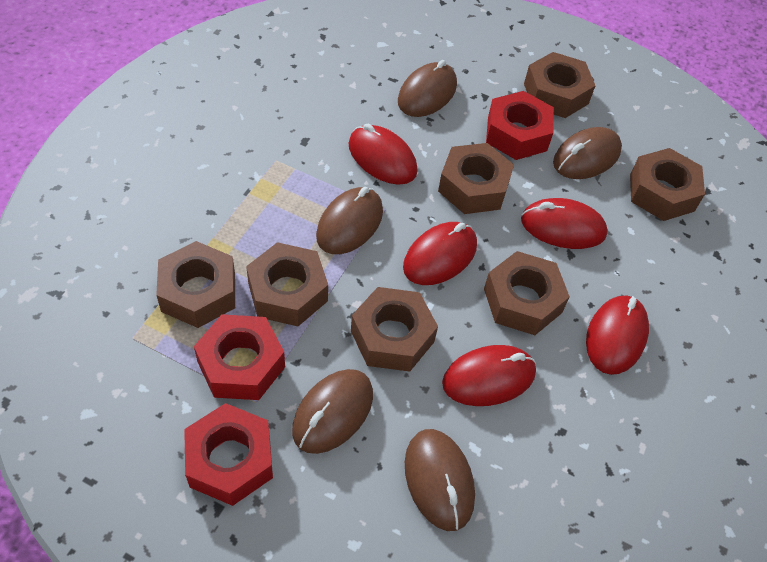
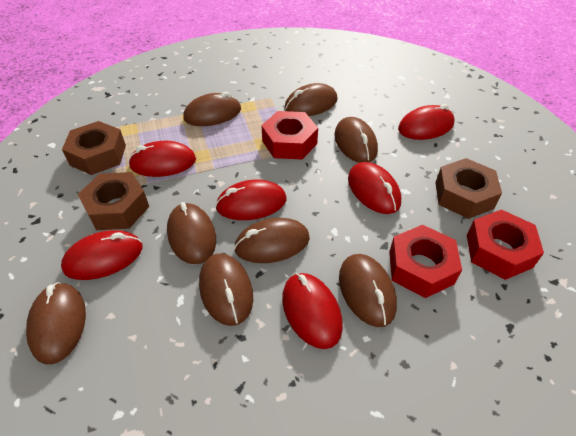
brown mouse: [292,369,373,454] [316,187,383,254] [398,60,457,117] [405,429,475,531] [553,127,622,179] = 5 -> [26,282,86,364] [167,202,216,264] [183,92,241,126] [199,253,253,326] [234,218,310,263] [284,83,337,116] [335,117,378,163] [339,254,397,327] = 8
brown nut: [156,241,235,328] [246,242,328,326] [351,287,438,372] [438,143,514,214] [484,251,570,335] [524,52,595,118] [630,148,705,221] = 7 -> [62,121,126,175] [78,172,149,230] [435,158,502,219] = 3
red mouse: [348,124,418,185] [403,222,477,285] [442,345,536,406] [521,198,607,249] [586,295,649,375] = 5 -> [61,230,142,280] [128,141,196,177] [215,179,286,220] [282,273,343,349] [348,162,401,214] [398,104,454,140] = 6

